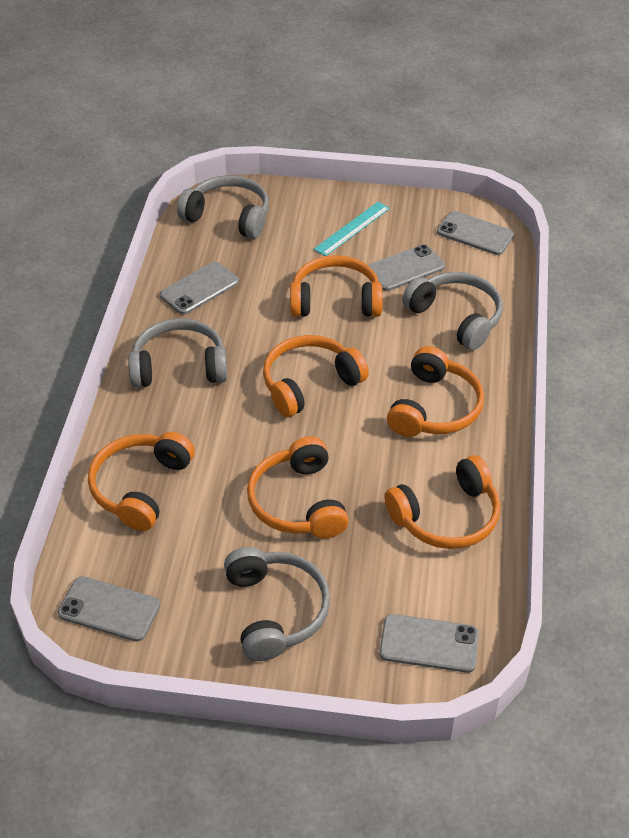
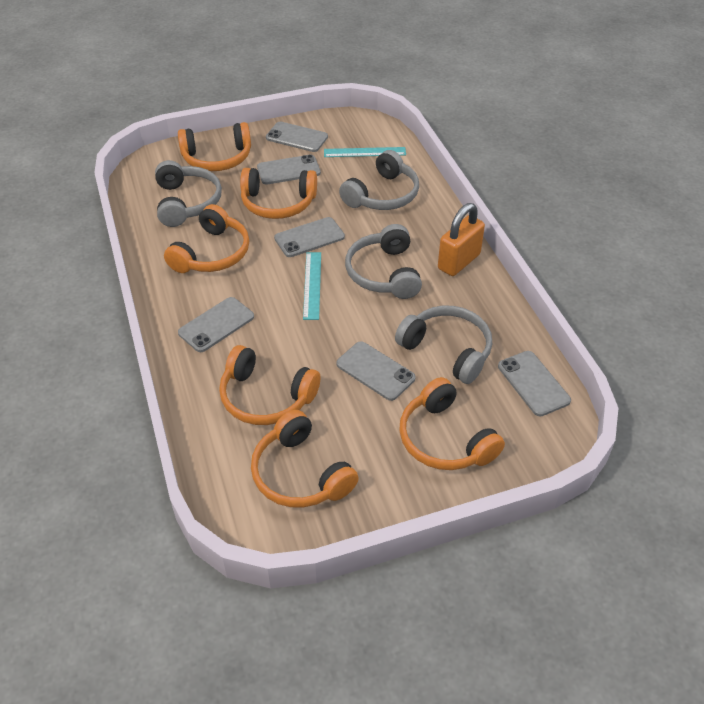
grey phone: [58,576,160,642] [160,262,239,315] [368,244,445,291] [379,614,479,673] [437,211,515,255] = 5 -> [178,297,254,352] [257,154,321,184] [266,122,328,152] [274,217,345,257] [336,341,416,401] [498,351,571,417] = 6
orange padlock: none = 0 -> [438,203,485,276] = 1
turquoise ruler: [314,202,390,256] = 1 -> [303,252,321,320] [324,147,406,157] = 2

